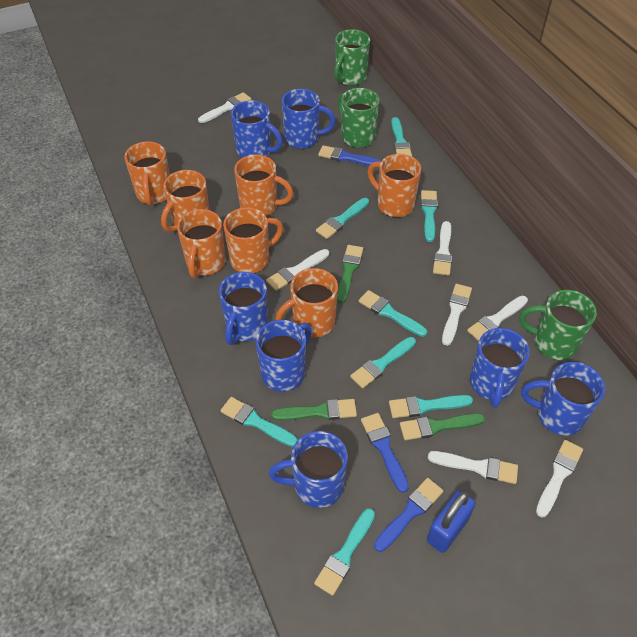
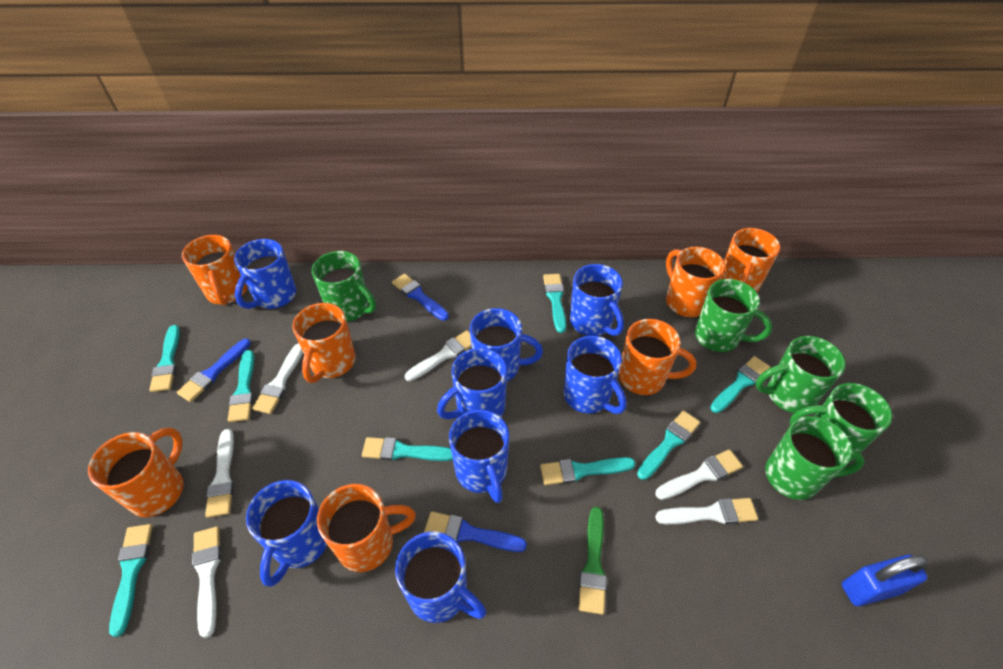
blue mug: [219,272,268,345] [231,100,283,158] [255,320,312,392] [269,431,348,508] [281,89,336,149] [470,328,530,408] [521,362,605,436] = 7 -> [234,239,296,309] [246,480,327,587] [395,531,486,623] [437,348,507,419] [449,410,509,503] [470,308,543,381] [564,336,626,414] [570,264,624,336] = 8
green brush: [271,399,357,420] [337,245,364,303] [400,413,485,440] = 3 -> [579,507,607,615] = 1
green mug: [334,29,370,86] [338,88,380,148] [519,290,597,360] = 3 -> [312,251,376,322] [695,279,772,352] [755,336,846,413] [765,416,865,500] [790,383,893,462] = 5
white brush: [198,92,251,123] [266,249,329,291] [428,451,518,484] [433,221,452,276] [442,284,472,346] [467,296,528,341] [536,440,583,517] = 7 -> [192,526,221,638] [205,429,234,518] [252,343,303,414] [405,330,471,381] [655,449,743,500] [655,498,758,524] = 6

